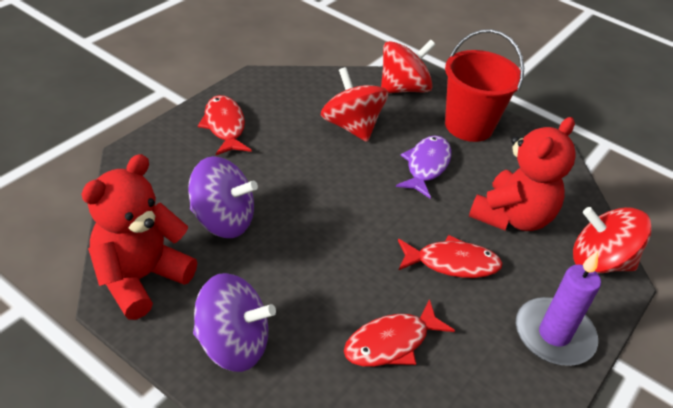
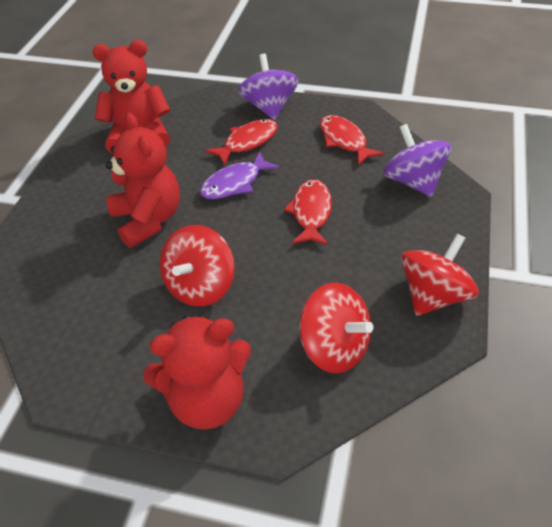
purple candle: [516,251,601,366] = 1 -> none = 0
red bucket: [445,29,524,142] = 1 -> none = 0
red teddy bear: [81,154,197,320] [469,117,576,231] = 2 -> [92,40,171,154] [106,113,180,248] [143,315,251,430] = 3

